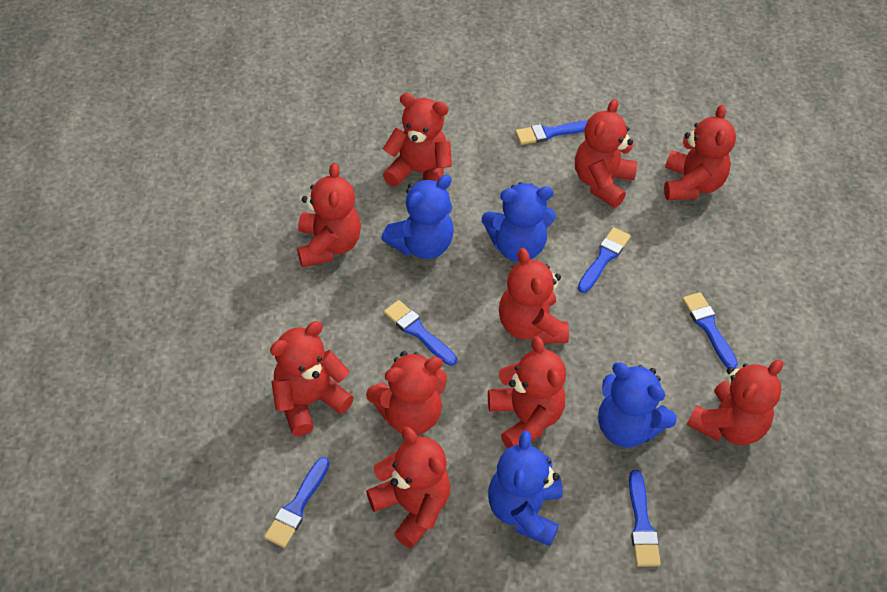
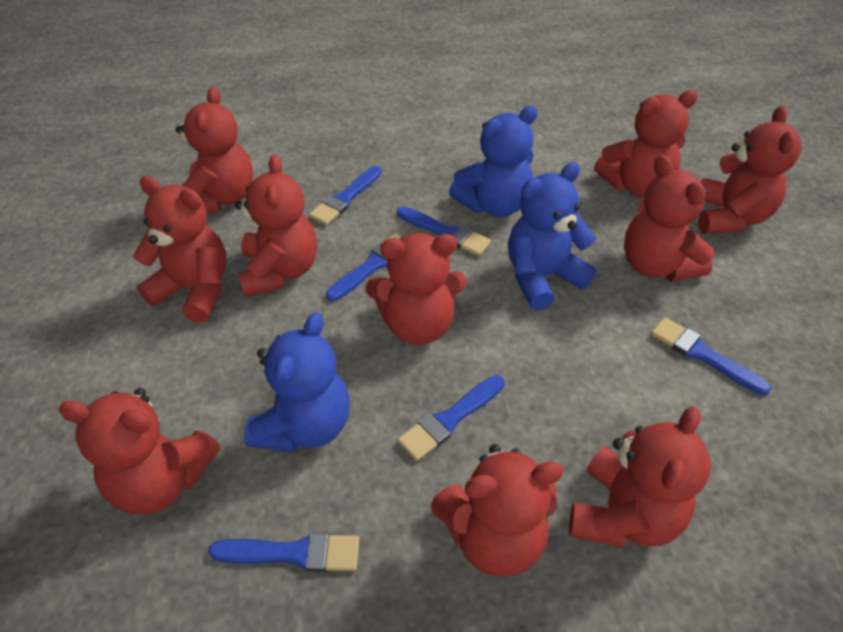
blue teddy bear: [381,175,454,259] [482,182,556,262] [488,431,563,546] [598,362,677,447] = 4 -> [244,312,350,452] [449,105,538,217] [508,162,596,310] = 3

